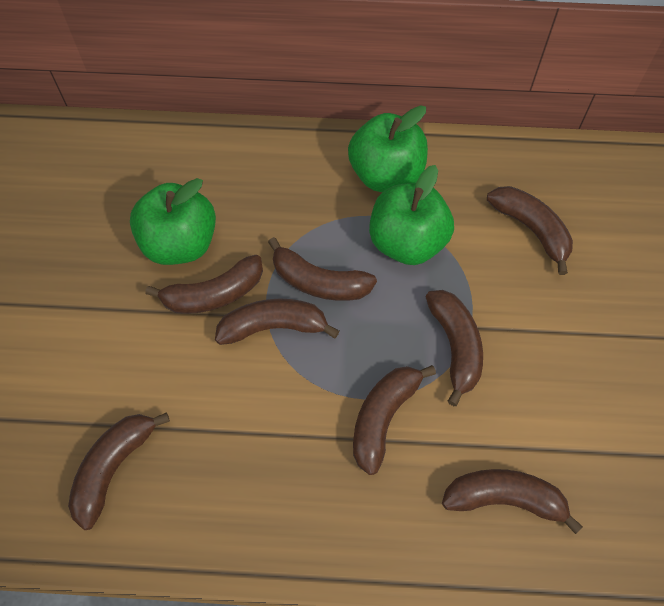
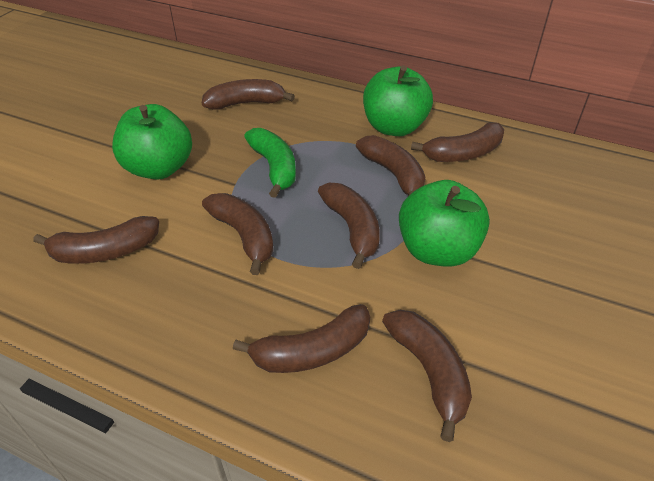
green banana: none = 0 -> [244,128,296,198] = 1

